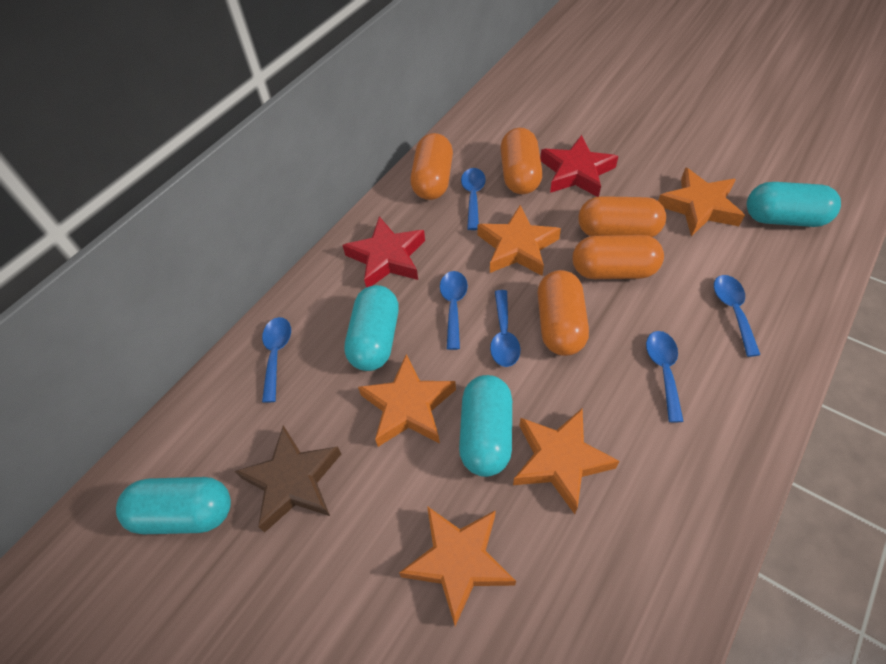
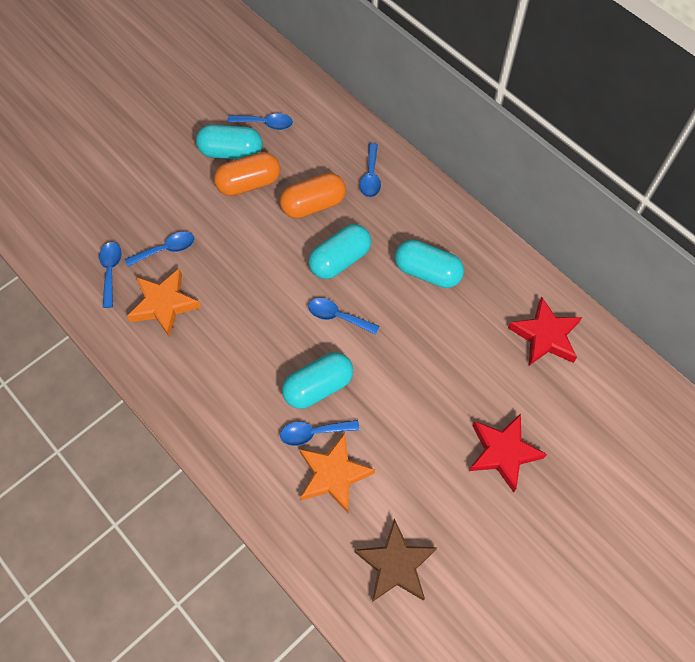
orange capsule: [410,133,453,200] [500,128,543,194] [538,270,589,356] [573,235,664,279] [578,196,666,237] = 5 -> [214,152,280,196] [280,173,346,219] = 2
orange star: [358,354,456,447] [399,506,516,626] [478,205,561,276] [513,409,620,514] [658,167,745,237] = 5 -> [127,268,201,338] [300,433,375,513] = 2

